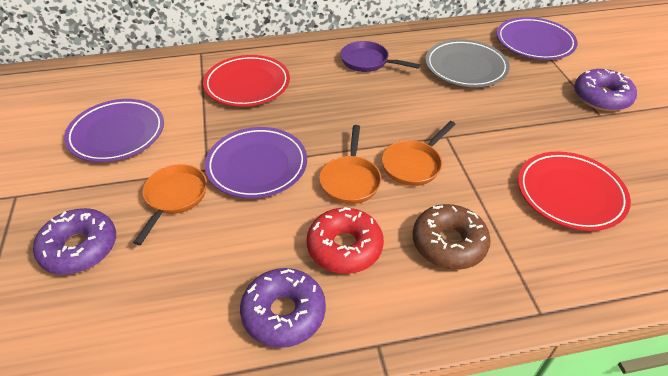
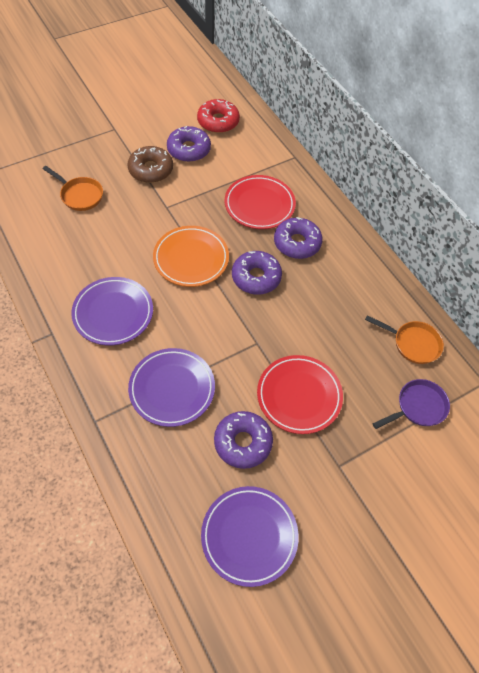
grey plate: [425,39,510,87] = 1 -> none = 0
orange pan: [133,164,207,245] [319,125,381,204] [382,121,456,186] = 3 -> [43,166,103,211] [365,315,444,364] = 2
orange plate: none = 0 -> [153,226,229,287] = 1
purple donut: [33,208,116,275] [240,268,326,348] [574,69,637,111] = 3 -> [167,126,211,162] [214,411,273,469] [232,251,282,295] [274,217,323,259] = 4

